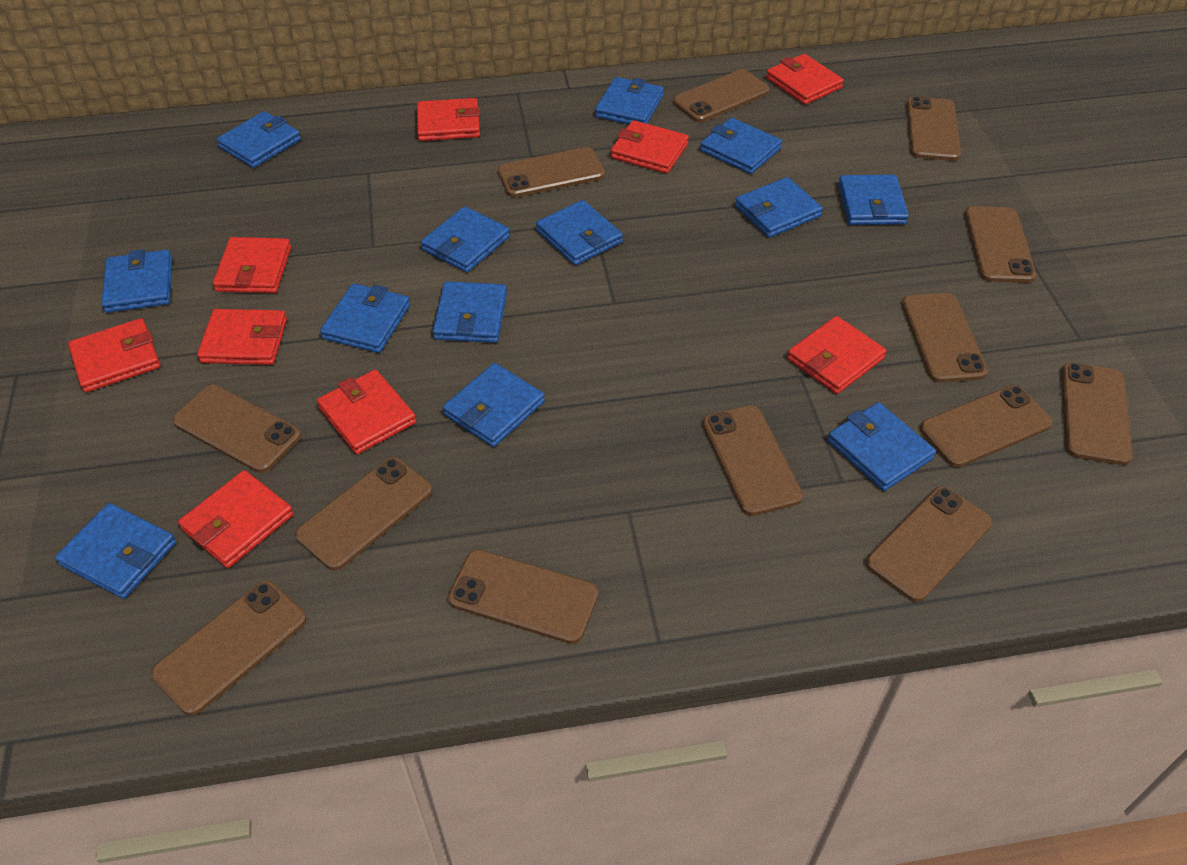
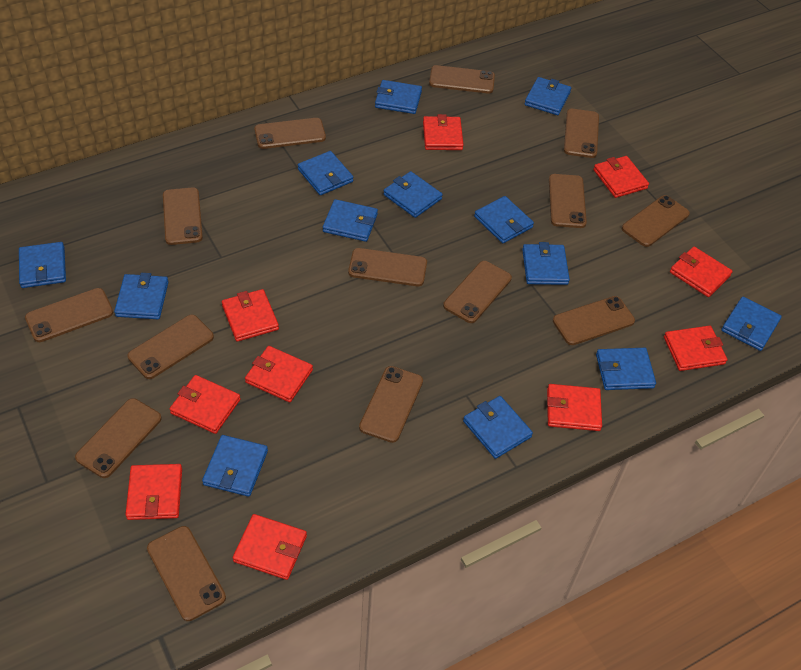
brown phone: [151,581,307,716] [172,385,301,473] [295,457,432,571] [448,550,599,644] [498,147,605,197] [673,69,769,122] [703,405,803,516] [866,486,992,602] [902,293,988,382] [907,96,961,161] [920,385,1053,467] [965,206,1036,283] [1061,363,1133,465] = 13 -> [25,288,113,342] [75,398,162,478] [127,314,214,379] [147,526,226,621] [163,187,203,245] [254,118,326,149] [348,248,427,286] [359,366,423,443] [429,65,495,93] [443,261,512,323] [549,174,587,228] [553,296,635,345] [564,109,599,158] [622,195,690,247] = 14
red wallet: [68,318,160,392] [178,470,294,568] [197,309,287,365] [213,237,291,293] [317,369,416,454] [417,98,480,141] [611,120,689,174] [766,54,844,105] [787,316,887,394] = 9 -> [125,464,182,520] [170,375,241,434] [222,289,279,342] [233,514,307,580] [245,346,313,402] [423,114,464,150] [547,384,602,431] [593,156,649,198] [664,326,728,371] [670,246,733,297] = 10

